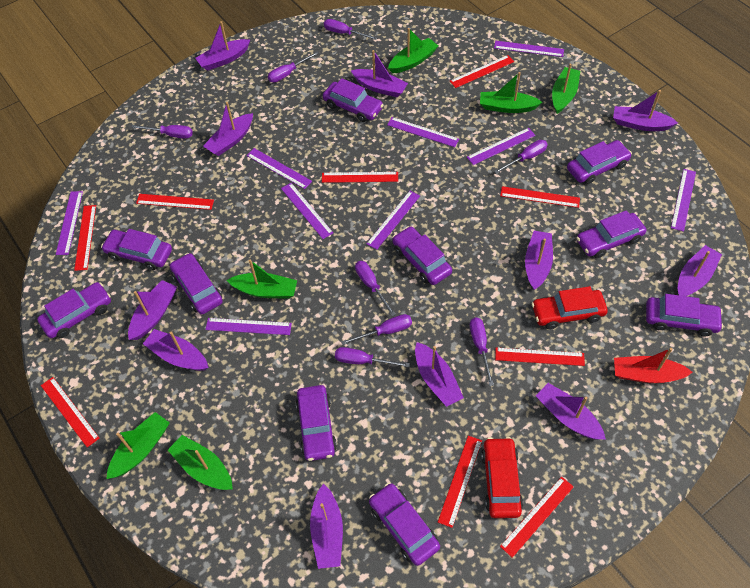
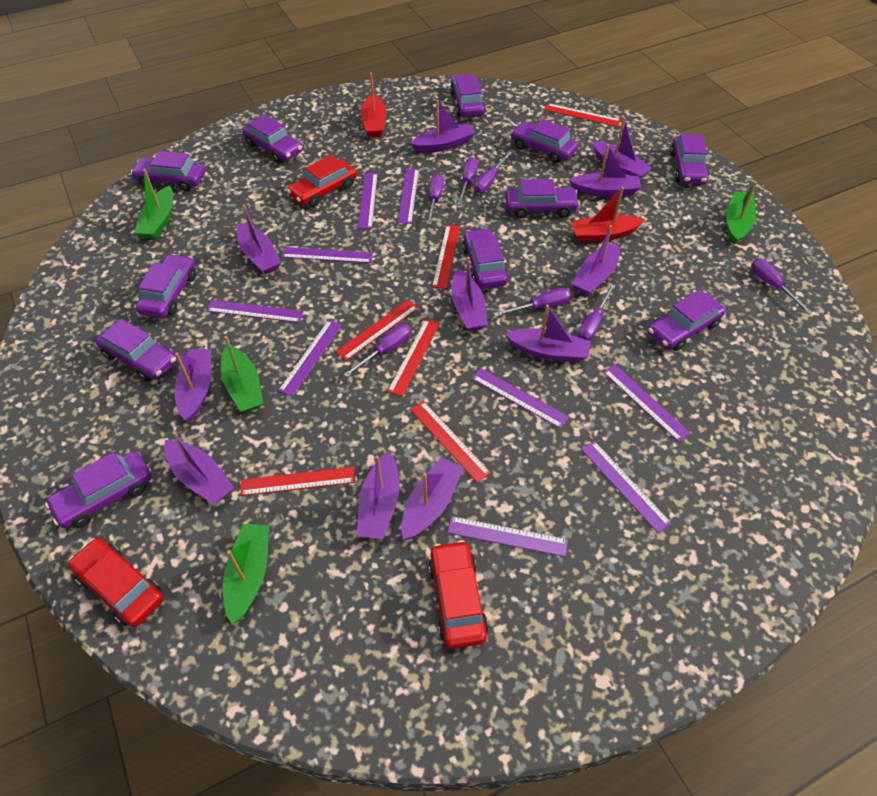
green boat: [107,412,170,479] [168,435,233,490] [227,259,297,299] [388,28,438,73] [480,72,542,113] [552,63,580,114] = 6 -> [134,169,173,239] [221,336,263,412] [223,524,269,625] [726,181,757,245] = 4
purple car: [37,282,111,338] [101,229,172,270] [170,253,223,314] [295,385,337,461] [323,78,383,122] [369,483,440,566] [392,226,452,285] [567,140,632,184] [576,210,646,258] [646,294,723,336] = 10 -> [45,451,152,528] [95,319,177,381] [131,151,205,191] [136,254,196,318] [242,114,303,163] [450,74,486,117] [462,228,509,289] [505,179,580,218] [510,119,579,163] [648,290,726,351] [670,134,709,185] = 11
purple screwdriver: [131,125,193,139] [268,51,319,82] [324,19,378,40] [335,347,410,367] [341,314,412,345] [355,261,396,317] [470,317,494,386] [494,140,548,174] = 8 -> [343,324,411,377] [427,174,444,225] [457,157,478,205] [474,151,512,193] [494,288,571,317] [578,284,615,341] [751,258,813,314] = 7
red boat: [614,348,692,383] = 1 -> [361,73,386,137] [570,187,645,242] = 2
red car: [481,437,523,518] [532,286,608,329] = 2 -> [68,538,164,627] [287,155,357,207] [428,540,488,649] = 3
red ruler: [41,377,100,448] [74,205,96,271] [136,194,214,210] [322,172,398,183] [438,436,482,528] [450,55,514,88] [495,348,585,366] [500,186,580,208] [500,477,574,558] = 9 -> [241,467,356,496] [336,300,418,361] [387,319,440,397] [410,401,491,483] [432,225,460,289] [544,103,621,127] = 6

